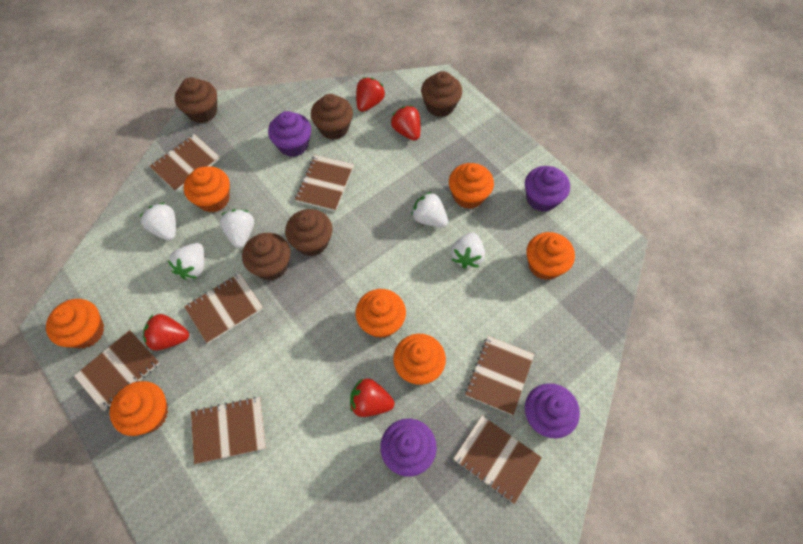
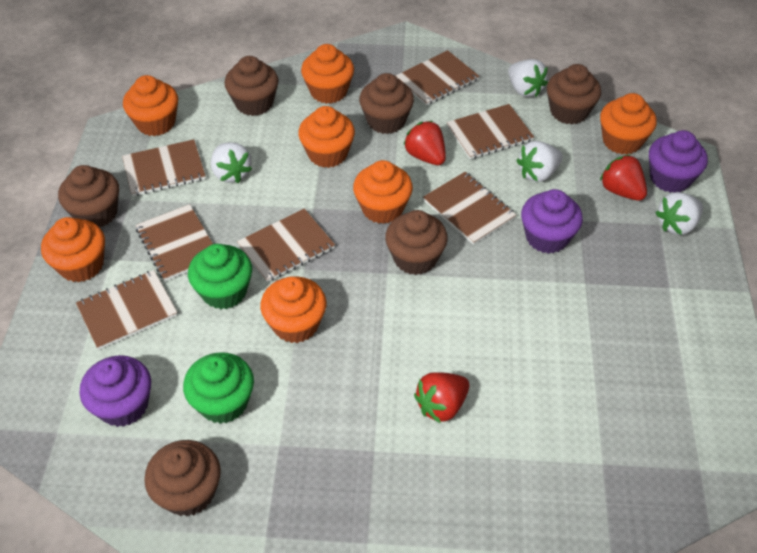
brown cupcake: [175,77,217,123] [242,233,290,281] [285,209,333,256] [311,94,353,140] [421,71,462,117] = 5 -> [58,165,119,227] [144,440,221,516] [224,56,278,116] [359,73,414,134] [385,210,448,275] [547,64,601,124] = 6
green cupcake: none = 0 -> [183,352,254,424] [188,244,252,309] = 2
purple cupcake: [268,111,311,157] [380,418,437,477] [525,166,570,212] [525,383,580,438] = 4 -> [80,355,151,427] [521,189,583,254] [649,130,708,193] = 3
red strawberry: [143,314,189,351] [350,378,395,417] [356,77,385,112] [391,105,420,141] = 4 -> [404,121,446,165] [414,372,469,423] [600,154,647,201] = 3
white strawberry: [140,203,176,241] [168,243,204,280] [220,209,254,248] [411,192,448,228] [451,232,485,269] = 5 -> [211,142,252,183] [508,59,548,97] [516,141,563,182] [655,192,703,235] = 4

